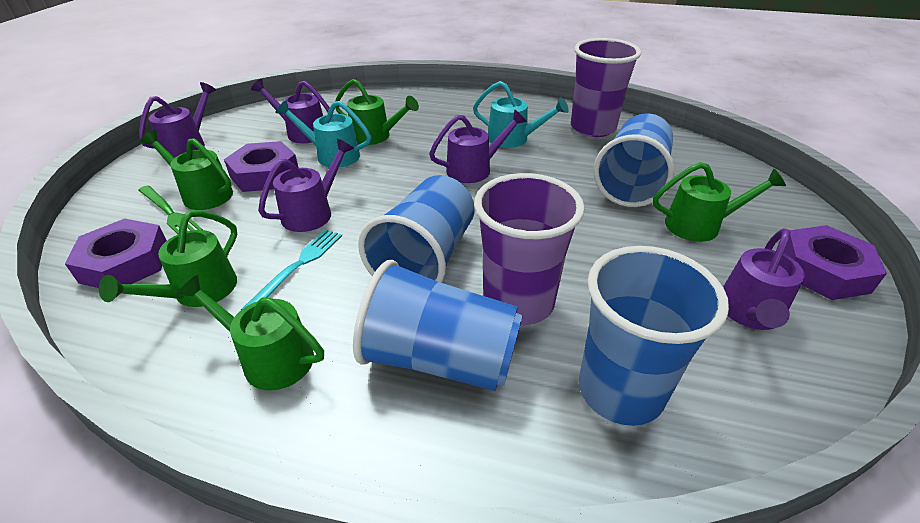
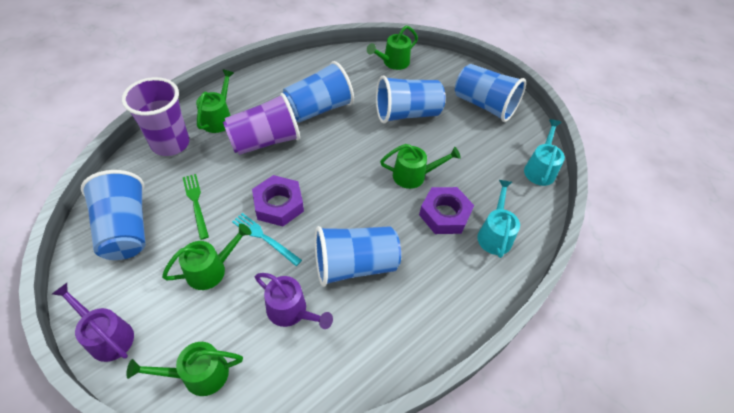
blue cup: [353,260,523,391] [358,175,475,283] [579,246,729,426] [593,113,674,207] = 4 -> [81,170,146,260] [283,61,354,123] [315,226,401,287] [376,76,445,124] [455,64,526,122] = 5
purple nut: [65,219,167,288] [224,141,299,192] [784,225,887,300] = 3 -> [252,175,304,226] [419,187,474,234] = 2
purple watering can: [139,82,216,158] [251,79,330,143] [258,139,354,232] [429,109,527,183] [723,228,805,330] = 5 -> [52,283,134,362] [255,273,333,329] = 2

